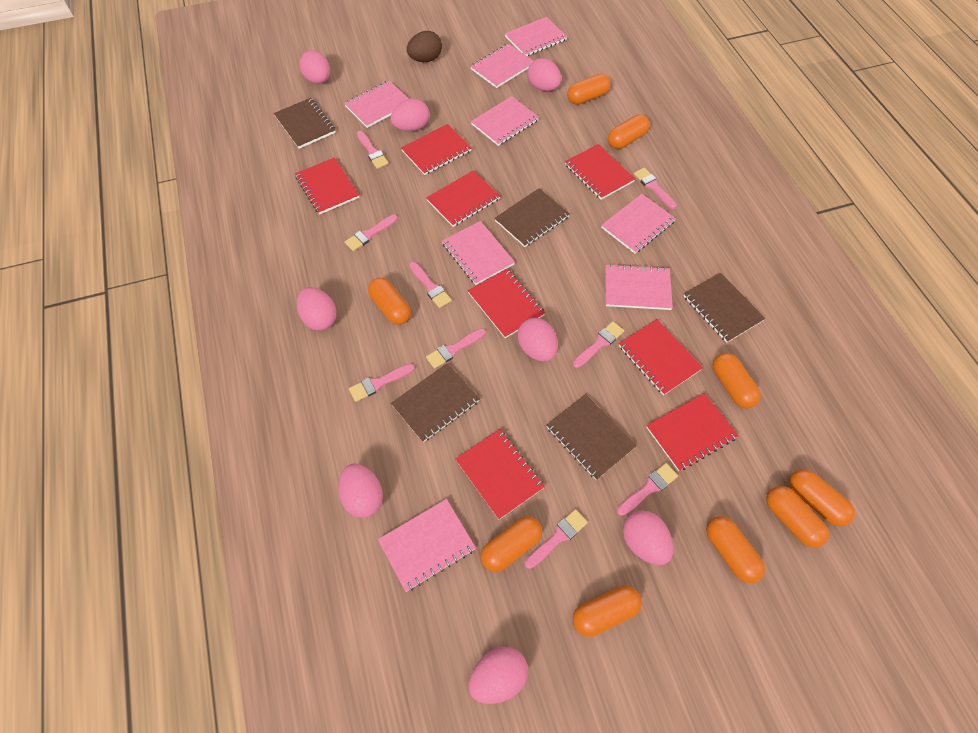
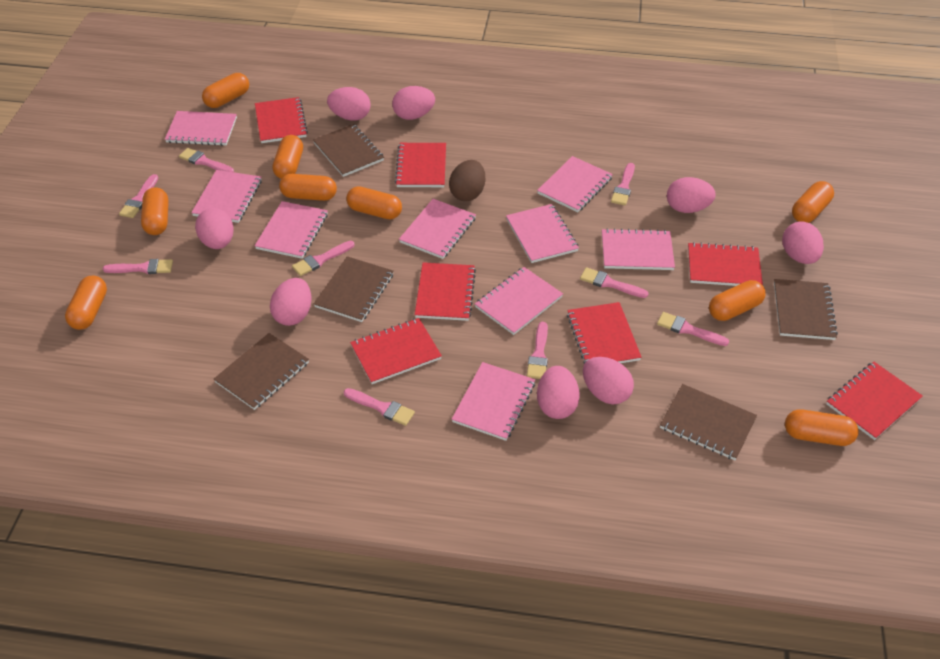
pink notebook: [344,81,409,128] [378,499,476,592] [442,221,515,285] [470,43,533,88] [471,96,539,146] [505,17,567,56] [601,194,676,254] [605,264,673,310] = 8 -> [165,111,237,146] [191,170,262,223] [255,201,328,259] [399,199,476,259] [452,362,535,441] [475,267,563,335] [506,204,579,263] [537,156,613,212] [602,228,675,270] = 9
red notebook: [295,158,359,214] [401,124,471,175] [426,170,500,227] [455,429,545,520] [468,269,545,338] [565,144,635,200] [619,319,703,395] [646,393,739,471] = 8 -> [255,97,308,143] [350,318,442,384] [395,143,446,187] [415,262,476,321] [567,302,642,364] [688,242,763,286] [826,362,923,440] = 7

